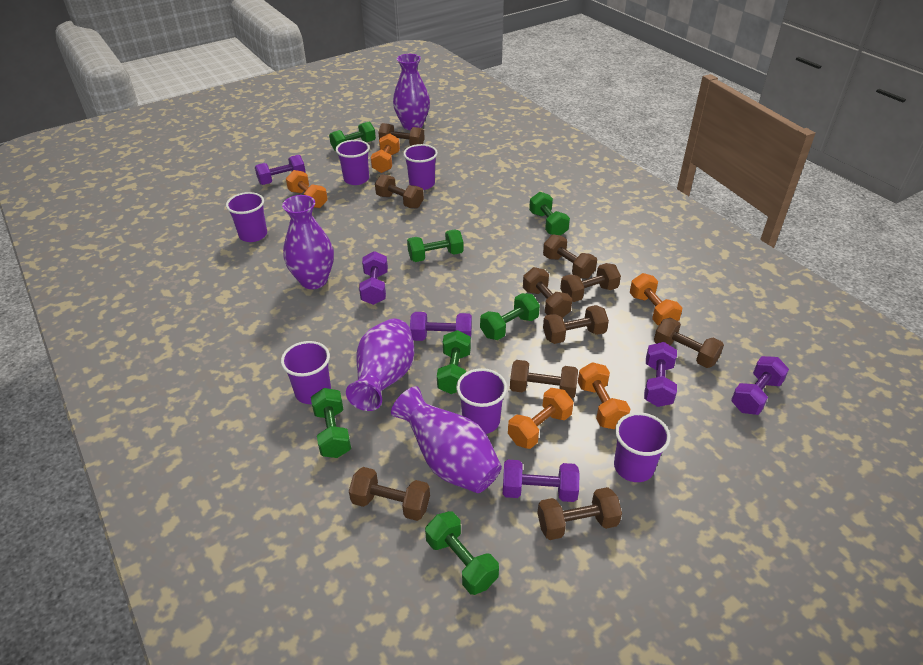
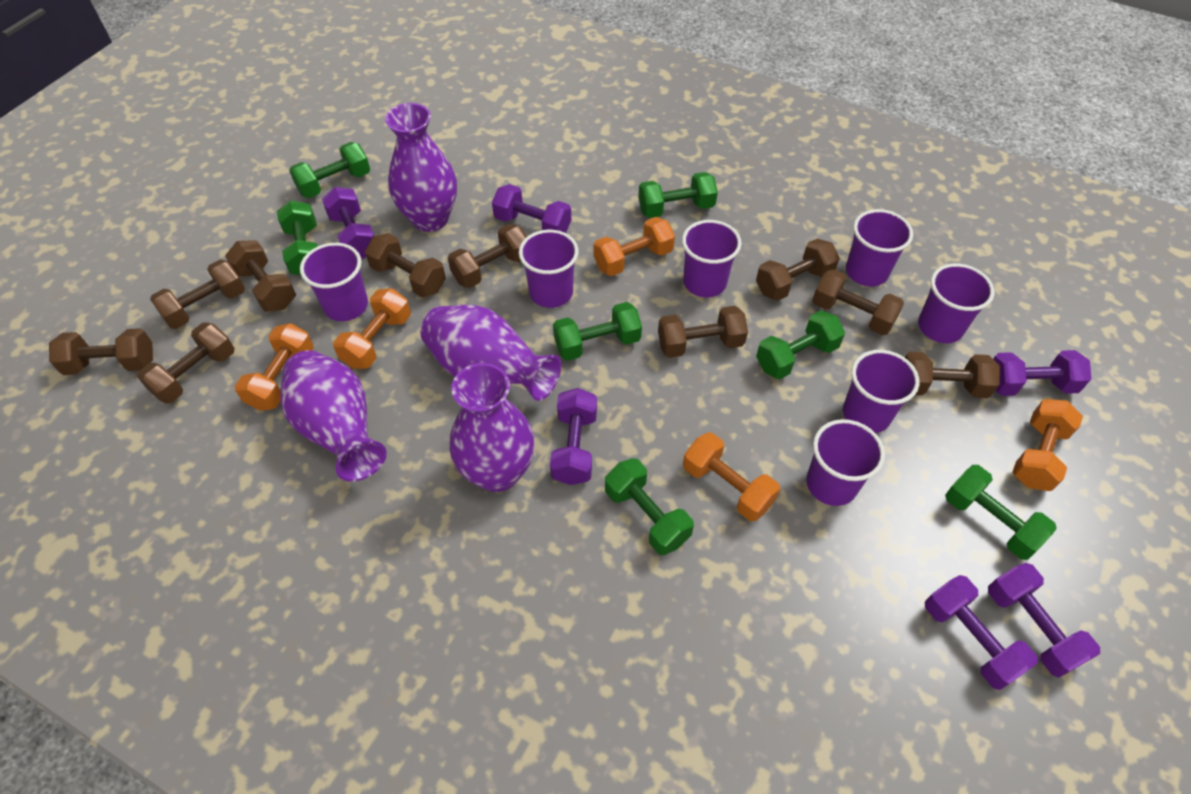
purple cup: [226,192,267,242] [281,341,331,404] [336,140,370,185] [403,144,438,190] [456,368,507,434] [614,412,670,482] = 6 -> [300,243,368,321] [519,230,579,308] [682,220,741,297] [806,419,885,506] [843,350,919,433] [846,209,913,287] [918,264,994,343] = 7

